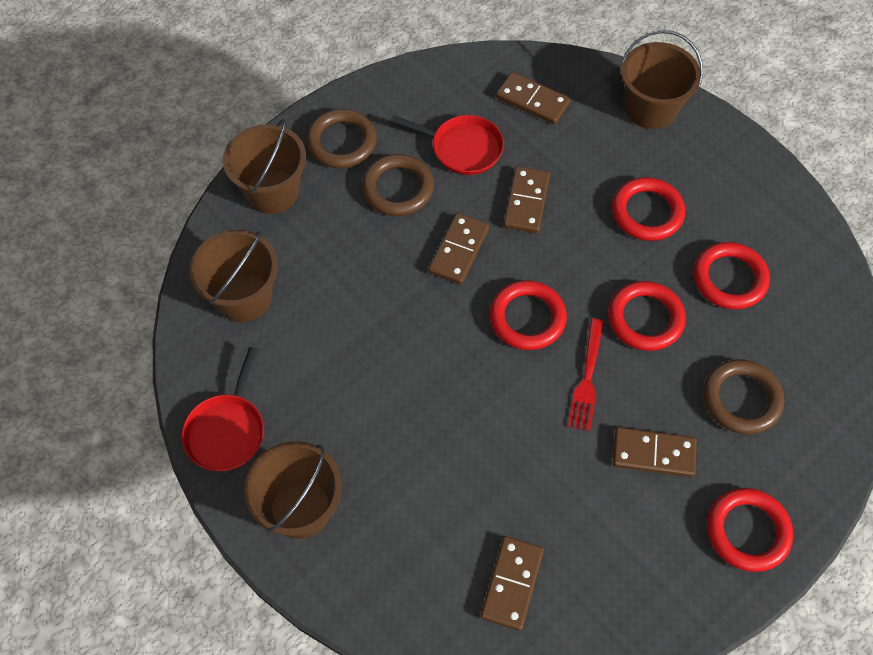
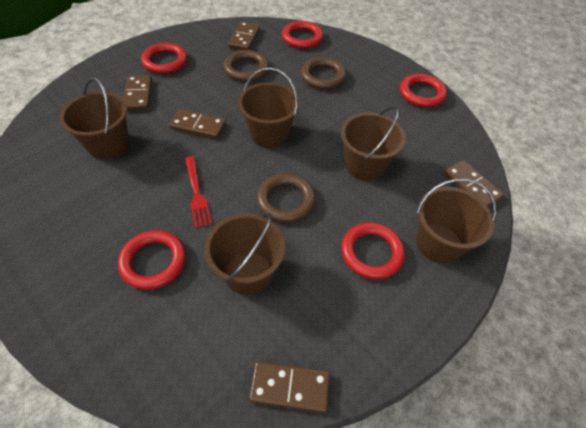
brown bucket: [189,230,278,322] [223,119,306,214] [244,441,342,539] [621,30,703,129] = 4 -> [60,77,129,160] [204,213,285,295] [238,68,300,148] [341,106,406,181] [416,178,496,264] = 5
red pan: [182,347,264,471] [391,115,504,175] = 2 -> none = 0

